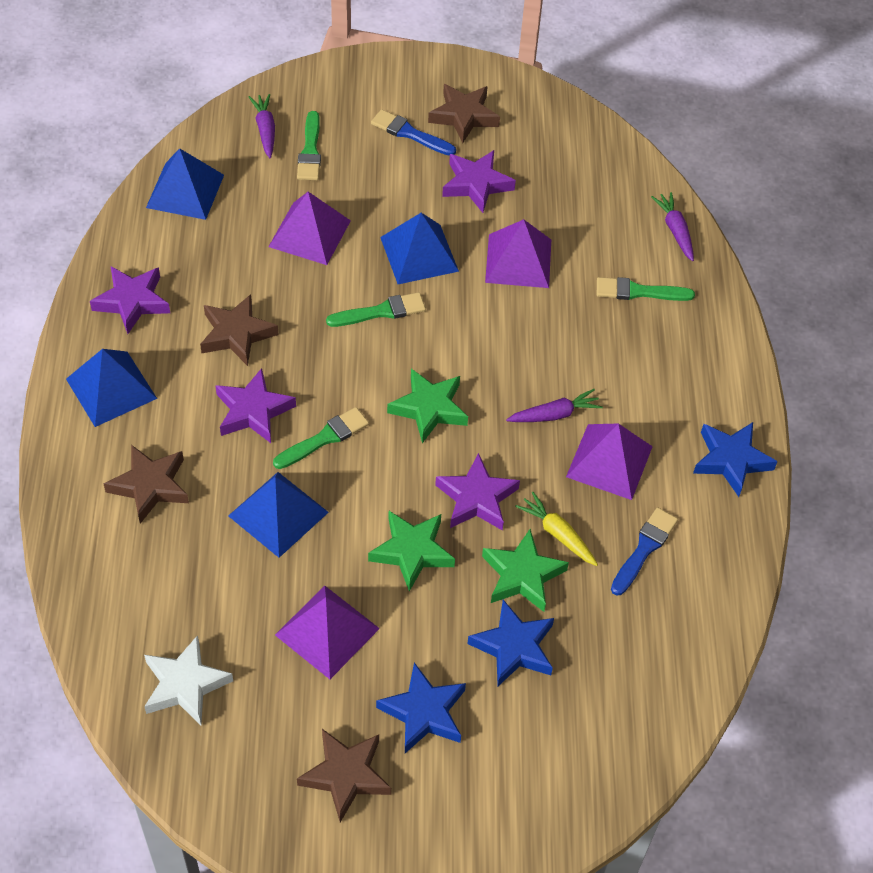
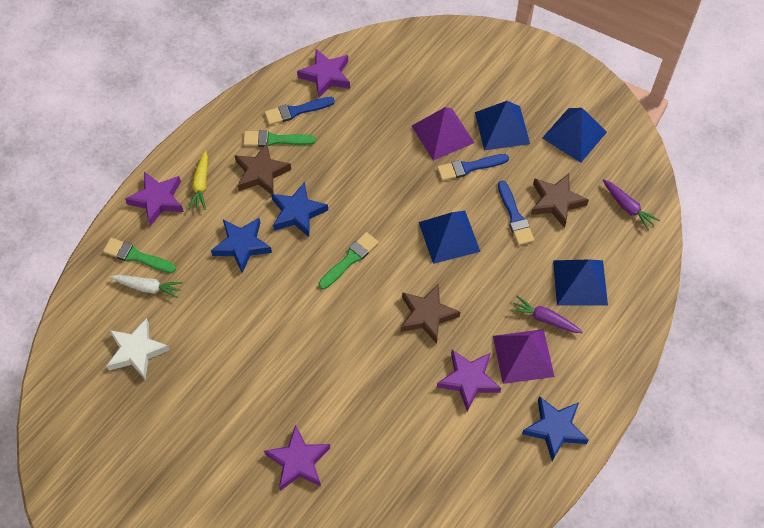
blue brush: [371,109,456,156] [611,508,678,596] = 2 -> [264,97,335,125] [437,154,509,181] [498,180,534,245] = 3
brown star: [104,445,189,524] [200,294,279,366] [297,729,391,822] [428,84,500,143] = 4 -> [234,143,291,194] [401,283,460,344] [531,173,589,228] = 3
green brush: [273,407,369,469] [297,111,321,180] [326,292,426,327] [597,277,695,301] = 4 -> [103,238,176,273] [243,130,316,147] [318,232,379,289] = 3
green star: [368,511,455,591] [387,369,468,443] [482,529,569,612] = 3 -> none = 0
purple carrot: [249,94,275,158] [506,389,603,422] [651,192,694,261] = 3 -> [510,296,583,333] [603,179,660,231] = 2
purple pyramid: [268,192,351,265] [275,586,380,679] [485,219,551,288] [566,424,653,500] = 4 -> [412,107,474,161] [493,329,555,384] = 2
white carrot: none = 0 -> [110,275,183,299] = 1

